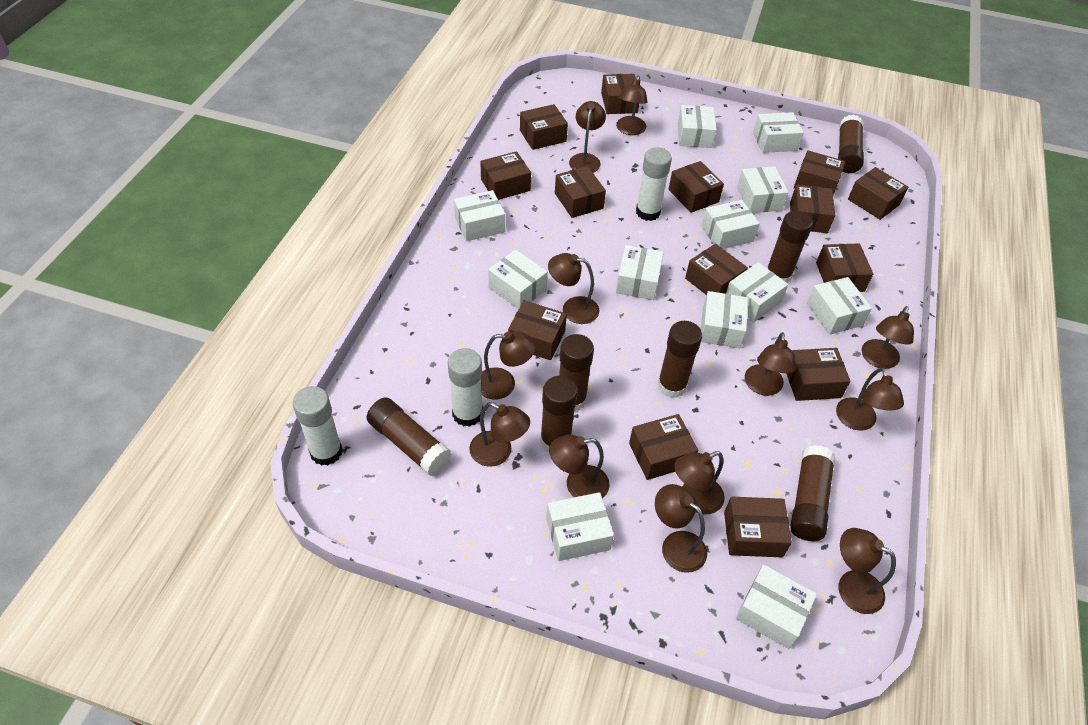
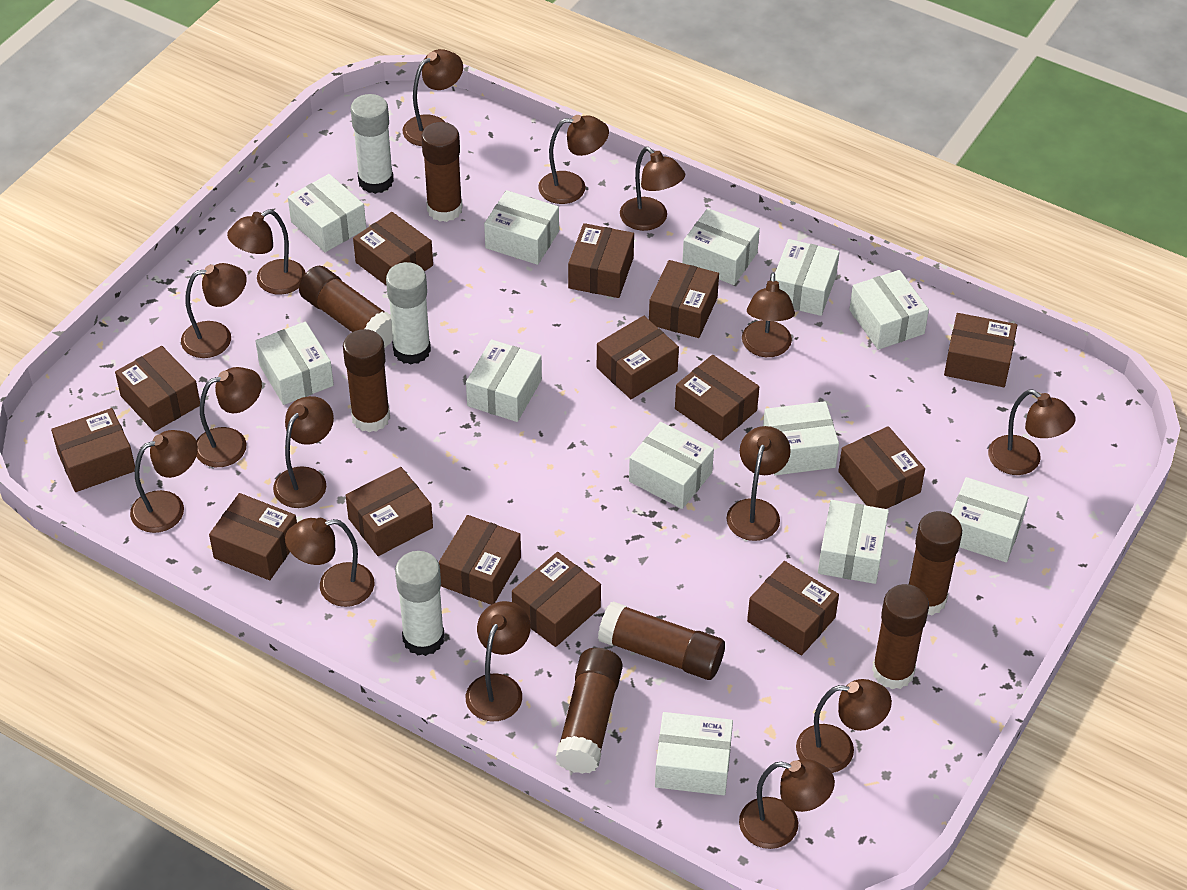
brown lamp: [469,402,530,467] [481,331,536,400] [548,253,599,324] [549,435,610,499] [569,101,606,173] [616,76,648,135] [655,484,707,573] [674,451,725,514] [745,332,796,396] [836,368,904,431] [838,528,896,614] [862,306,914,369] = 12 -> [130,430,198,533] [181,263,247,358] [196,367,262,467] [227,210,306,295] [273,396,334,508] [285,518,374,607] [403,49,463,146] [466,601,531,721] [538,115,609,204] [620,147,685,231] [727,426,791,541] [739,759,835,849] [742,272,795,357] [796,679,892,773] [988,389,1076,475] = 15

